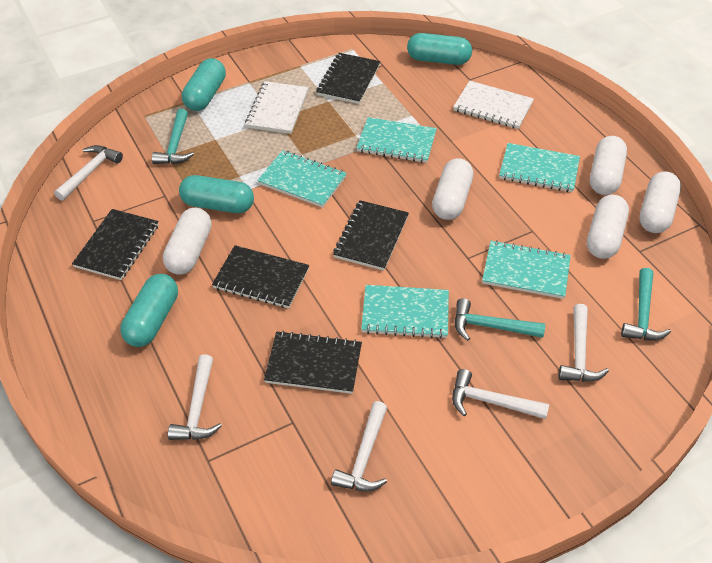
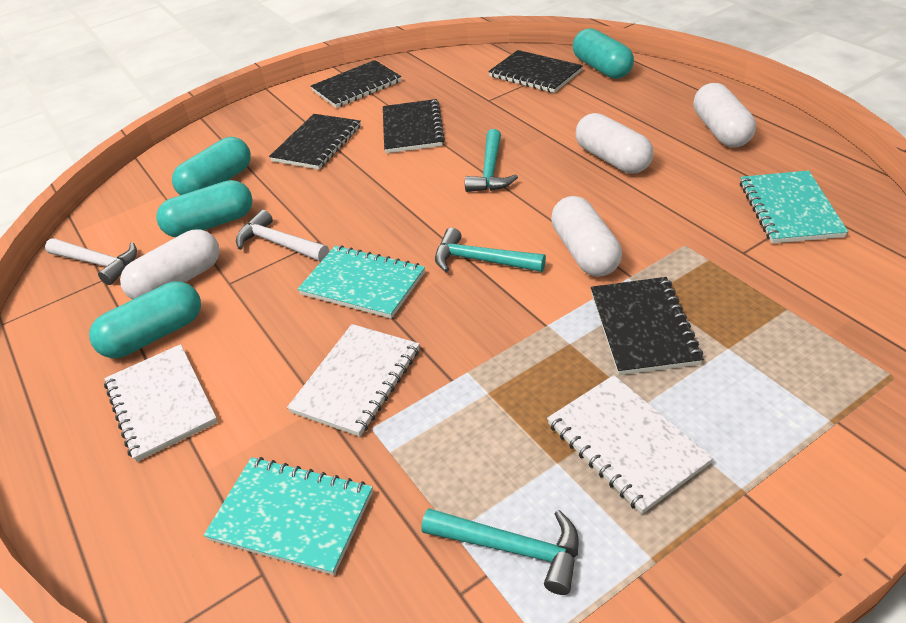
turquoise notebook: [257,150,347,208] [357,117,437,163] [361,285,449,339] [482,240,571,299] [499,143,580,192] = 5 -> [204,457,373,575] [297,245,425,319] [740,170,848,244] = 3
white capsule: [163,208,212,275] [432,158,473,220] [587,194,629,259] [590,136,627,195] [640,171,681,233] = 5 -> [120,229,220,300] [551,196,622,277] [575,113,653,173] [693,83,756,147] = 4
white hammer: [54,145,123,201] [168,354,222,440] [331,401,387,492] [452,369,549,419] [558,304,609,382] = 5 -> [45,238,137,285] [236,210,329,262] = 2
white notebook: [245,81,309,134] [453,81,534,129] = 2 -> [104,344,218,462] [287,324,419,437] [547,375,713,514] = 3

